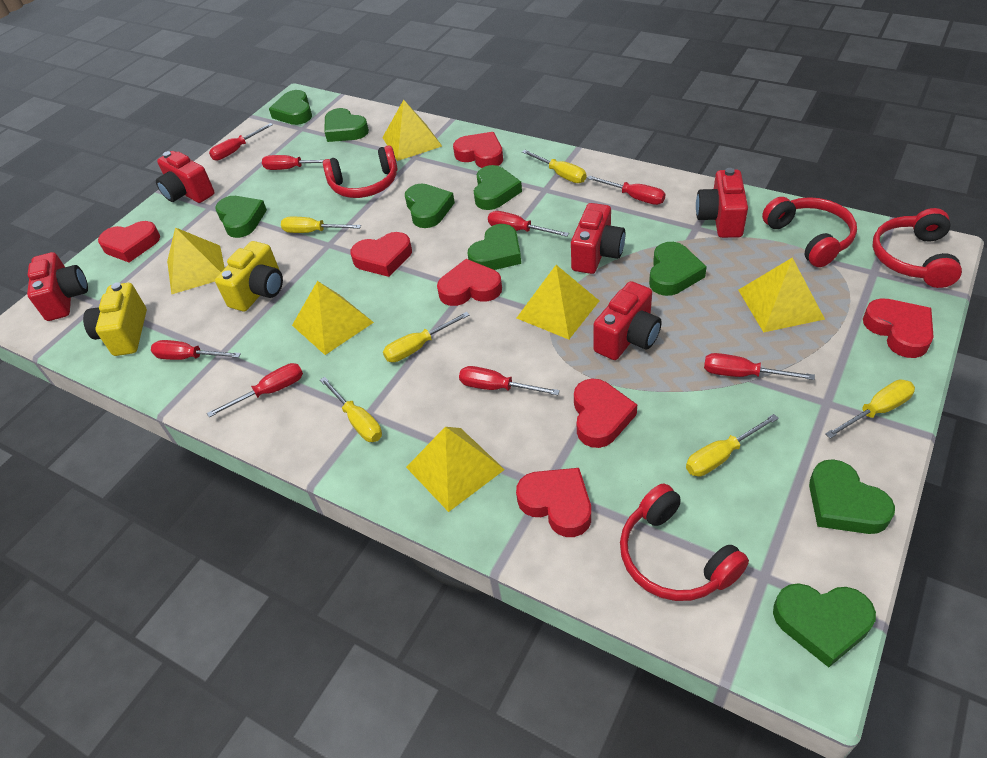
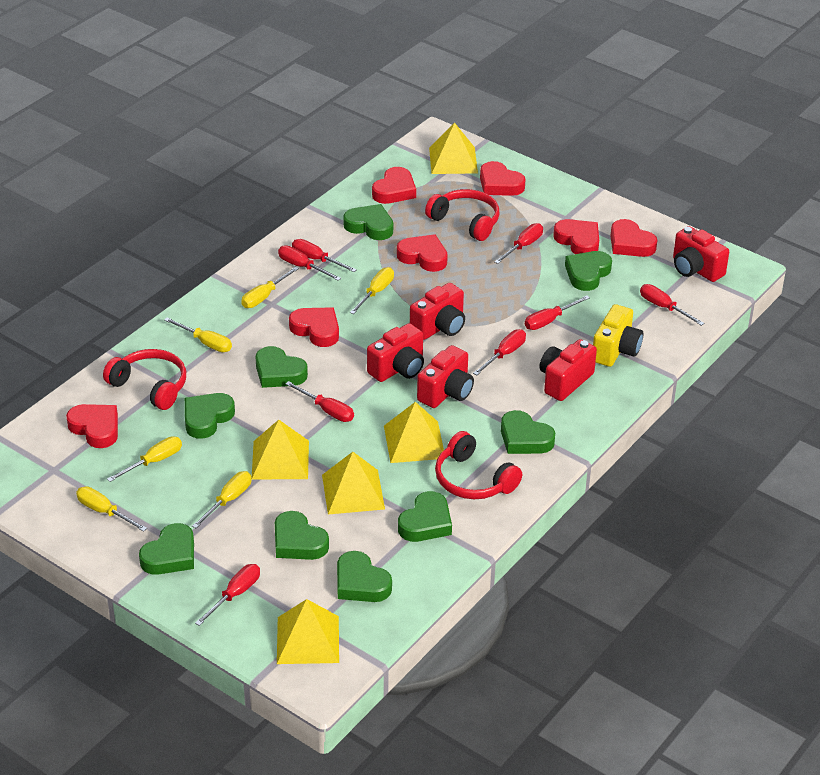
red headphones: [323,145,398,198] [620,483,749,601] [762,197,857,267] [872,208,962,288] = 4 -> [103,349,186,410] [425,189,500,241] [435,431,522,499] = 3
yellow camera: [83,282,147,356] [215,241,283,312] = 2 -> [593,304,643,367] = 1
yellow pyramid: [167,227,225,295] [292,281,374,355] [382,100,442,161] [406,427,505,512] [517,265,599,339] [738,257,825,332] = 6 -> [251,420,309,480] [277,599,339,664] [322,452,385,514] [384,402,444,463] [429,123,478,174] = 5

